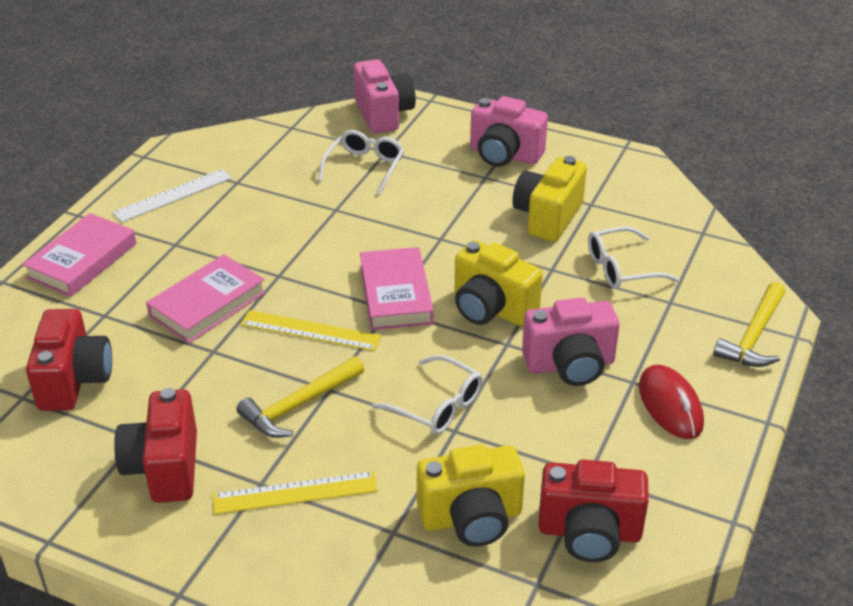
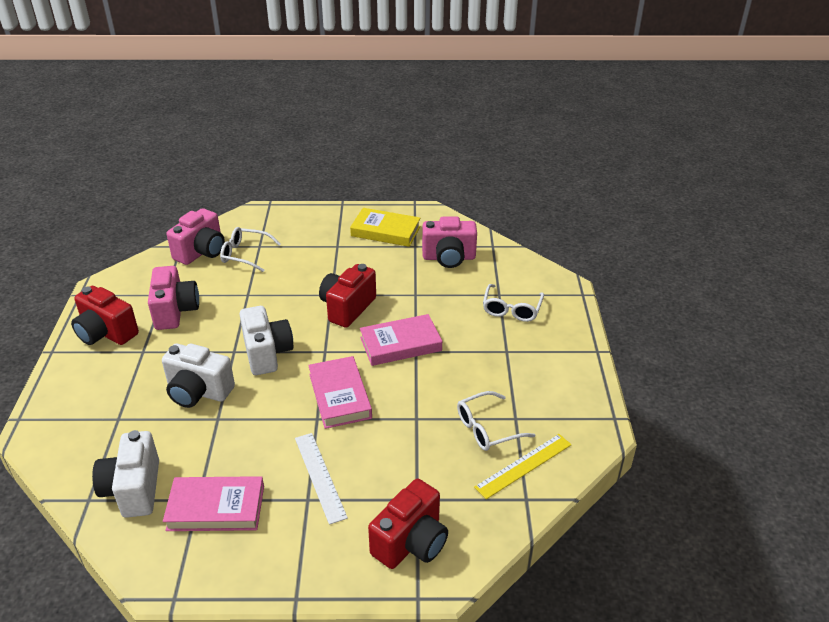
red mouse: [639,365,704,439] = 1 -> none = 0
white camera: none = 0 -> [92,430,159,518] [162,344,235,408] [240,306,293,375] = 3
yellow book: none = 0 -> [350,208,420,247] = 1
yellow camera: [417,445,525,547] [455,240,543,326] [513,156,587,242] = 3 -> none = 0
yellow hammer: [236,356,364,438] [713,282,786,367] = 2 -> none = 0
yellow ruler: [213,471,378,514] [241,310,381,351] = 2 -> [474,434,571,499] = 1

